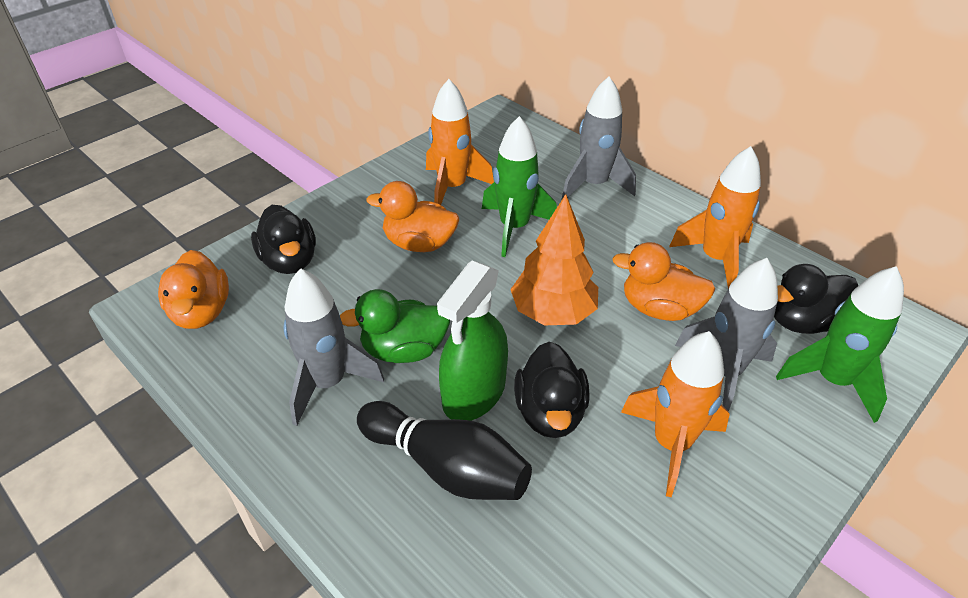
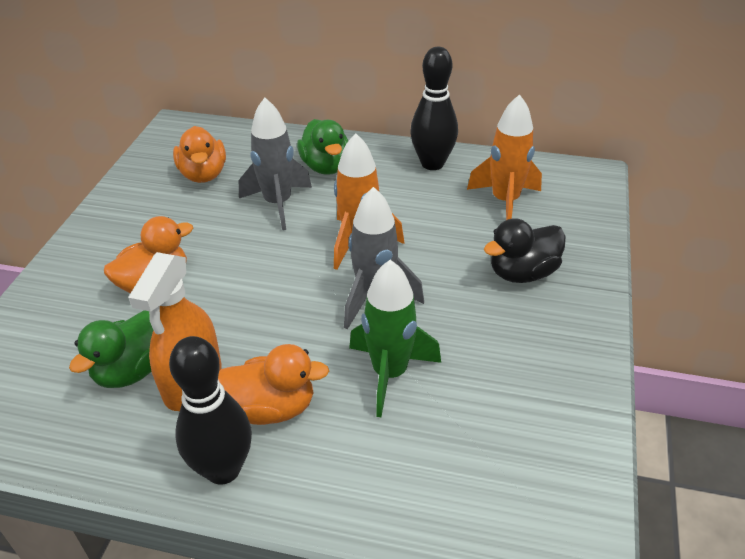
black bowling pin: [357,401,532,500] = 1 -> [169,336,252,485] [410,47,458,170] = 2
black duck: [251,205,316,274] [514,341,590,438] [774,264,858,334] = 3 -> [484,218,566,283] = 1
green duck: [340,289,450,363] = 1 -> [69,310,153,388] [297,119,348,175] = 2
green rocket: [482,116,557,257] [776,266,904,423] = 2 -> [349,260,441,417] = 1
green spray bottle: [437,261,508,421] = 1 -> none = 0
grey rocket: [284,268,384,426] [561,76,636,200] [675,258,778,412] = 3 -> [239,98,312,230] [344,187,424,330] = 2
orange rocket: [426,79,494,205] [621,331,730,497] [669,146,761,288] = 3 -> [334,133,404,270] [467,94,542,220] = 2
orange spray bottle: none = 0 -> [128,252,222,411] = 1
orange tree: [510,194,598,325] = 1 -> none = 0

